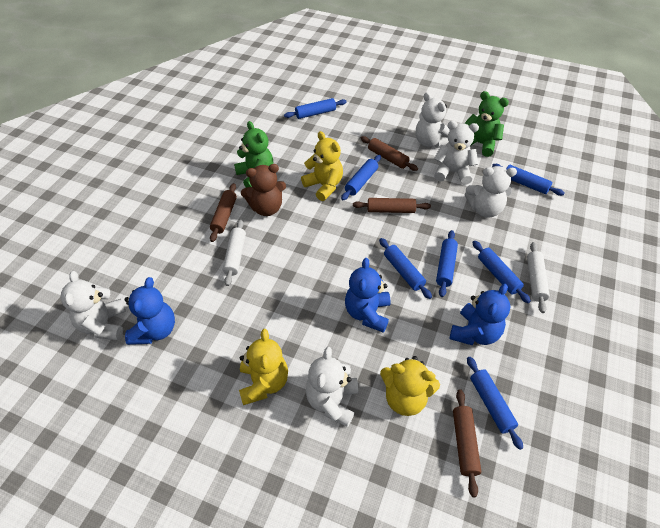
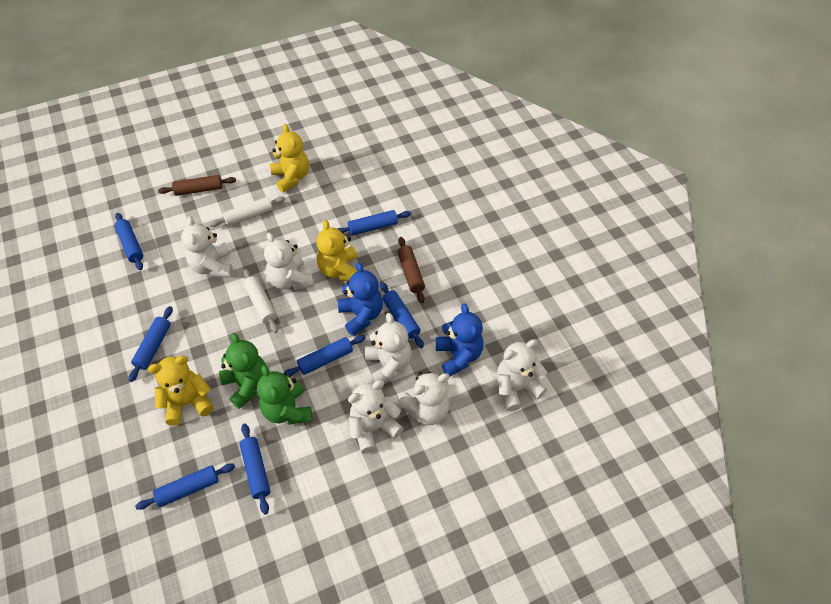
blue teddy bear: [125,277,175,345] [345,258,391,333] [450,284,510,345] = 3 -> [337,262,383,336] [436,304,484,377] = 2
brown rolling pin: [210,183,237,242] [353,198,431,213] [361,136,418,171] [453,389,481,497] = 4 -> [158,175,236,196] [398,237,425,303] = 2
brown teddy bear: [241,164,286,216] = 1 -> none = 0
white teddy bear: [61,271,126,340] [306,347,358,427] [416,92,450,148] [434,121,479,185] [465,166,517,218] = 5 -> [181,216,233,277] [264,233,314,291] [348,380,403,454] [365,313,412,383] [397,371,450,425] [497,339,547,411] = 6

